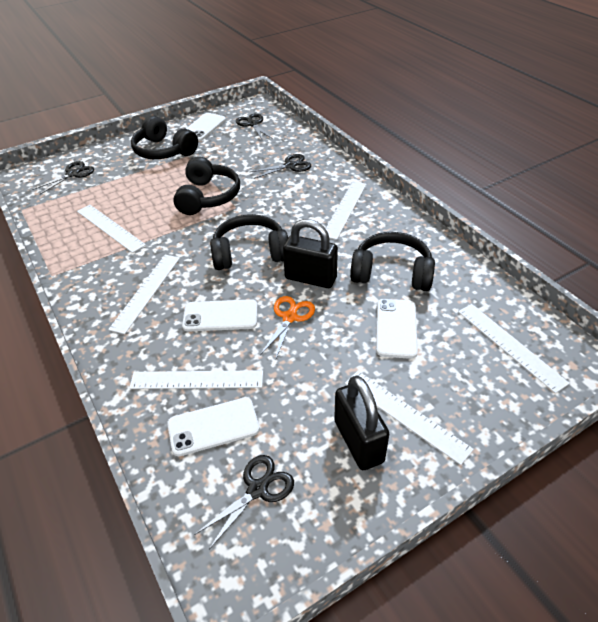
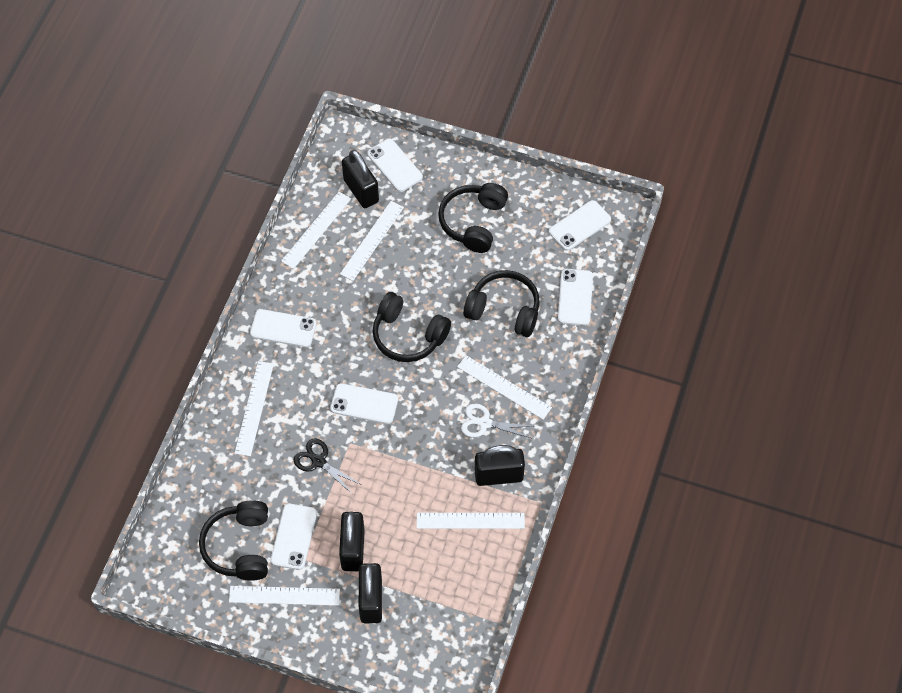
black padlock: [283,219,338,288] [334,375,389,470] = 2 -> [339,511,365,571] [342,150,379,208] [359,563,382,623] [475,445,525,486] = 4
black scissors: [32,161,94,194] [194,455,294,549] [236,113,273,141] [250,154,311,179] = 4 -> [293,439,362,494] = 1
orange scissors: [260,296,315,359] = 1 -> none = 0
white phone: [167,397,260,456] [182,299,257,332] [186,113,226,141] [376,299,418,359] = 4 -> [250,309,317,347] [271,504,317,570] [330,383,398,424] [367,139,423,192] [549,200,611,251] [558,269,593,326] = 6
white scissors: none = 0 -> [461,404,535,438] = 1

